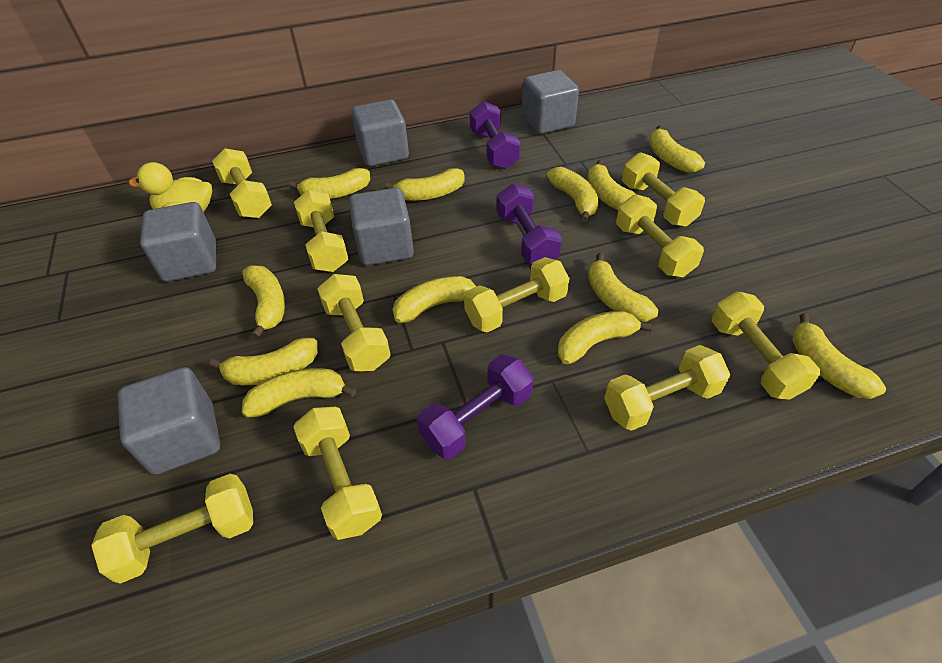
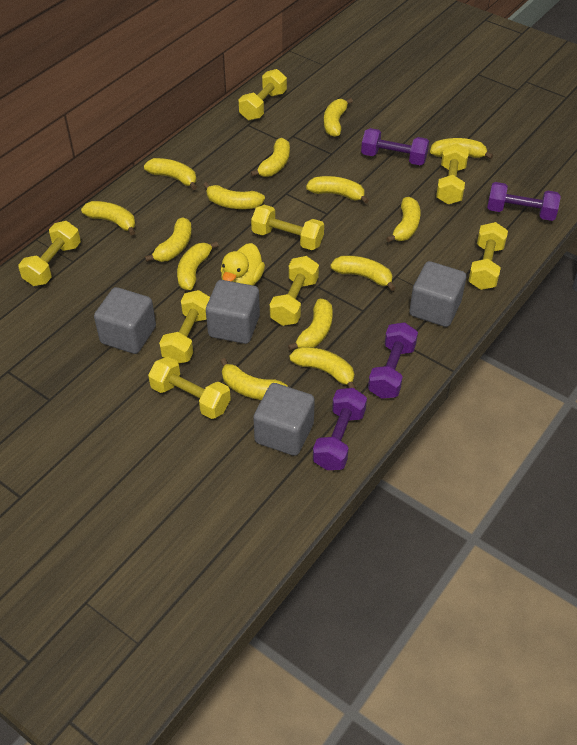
grey cube: [117,367,220,475] [140,202,216,282] [349,188,414,266] [351,99,409,167] [522,70,579,134] = 5 -> [94,287,156,354] [206,280,260,344] [253,383,315,456] [409,261,466,327] = 4
purple dumbbell: [417,354,533,459] [469,101,520,169] [497,183,562,264] = 3 -> [313,388,367,470] [361,128,429,165] [368,322,418,399] [487,182,561,221] = 4
yellow banana: [209,338,318,385] [242,265,285,339] [242,368,356,418] [289,168,370,199] [385,168,465,201] [393,276,477,323] [547,167,599,222] [558,311,653,364] [588,160,635,210] [588,253,659,322] [649,125,705,173] [792,313,886,399] = 12 -> [81,201,136,236] [144,158,197,190] [145,217,192,262] [177,241,219,290] [203,182,265,209] [220,358,288,400] [250,138,290,177] [288,299,333,351] [289,347,356,389] [306,176,369,204] [324,98,353,137] [330,256,396,291] [386,197,421,243] [430,138,493,159] = 14
yellow dumbbell: [91,474,253,584] [212,148,272,218] [293,407,382,540] [294,190,349,272] [318,274,391,371] [464,257,569,332] [604,345,730,431] [616,194,704,277] [622,152,705,227] [712,291,820,400] = 10 -> [18,221,81,286] [148,357,231,419] [159,290,210,363] [239,69,287,121] [251,205,324,250] [269,256,319,326] [436,143,469,204] [468,222,508,290] = 8

